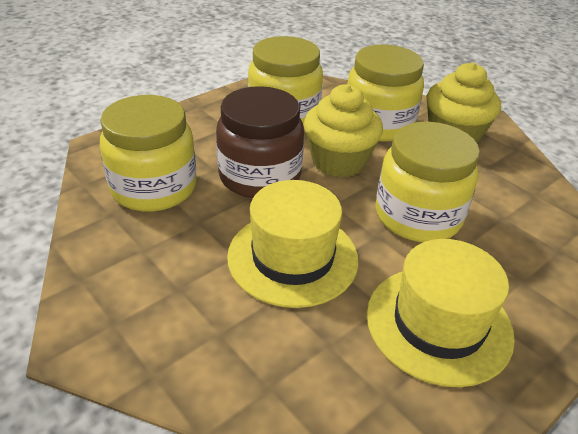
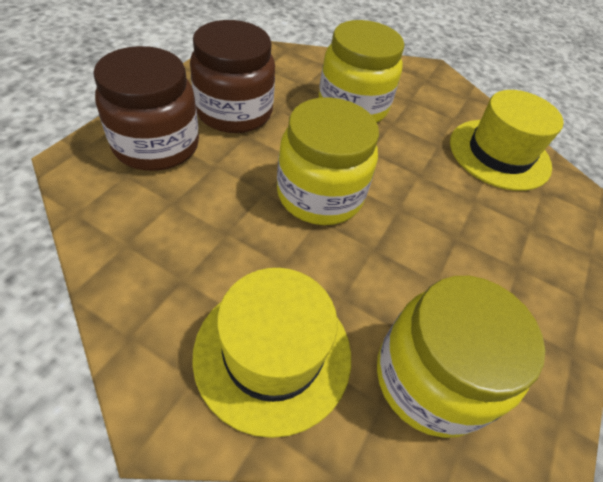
brown jar: [216,86,304,198] = 1 -> [93,46,199,171] [190,20,275,133] = 2
yellow cupcake: [304,84,383,178] [426,62,501,144] = 2 -> none = 0
yellow jar: [100,95,197,212] [248,36,323,126] [348,45,424,142] [375,122,480,242] = 4 -> [277,97,379,225] [319,20,405,123] [377,276,545,438] = 3

